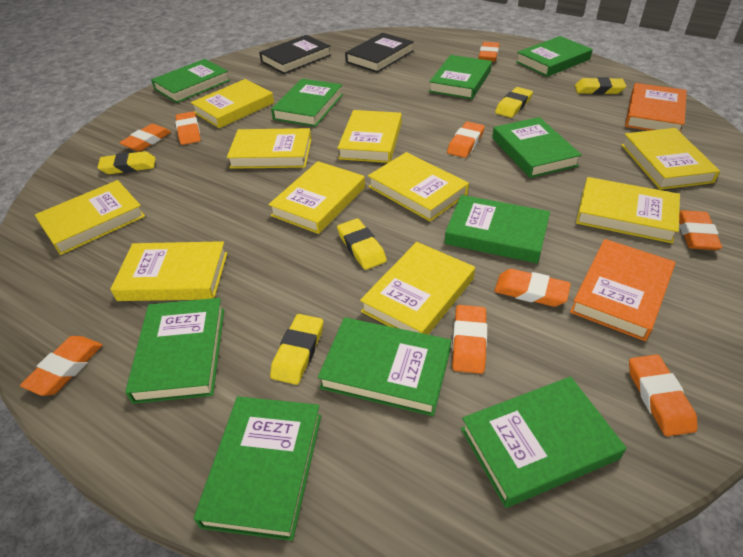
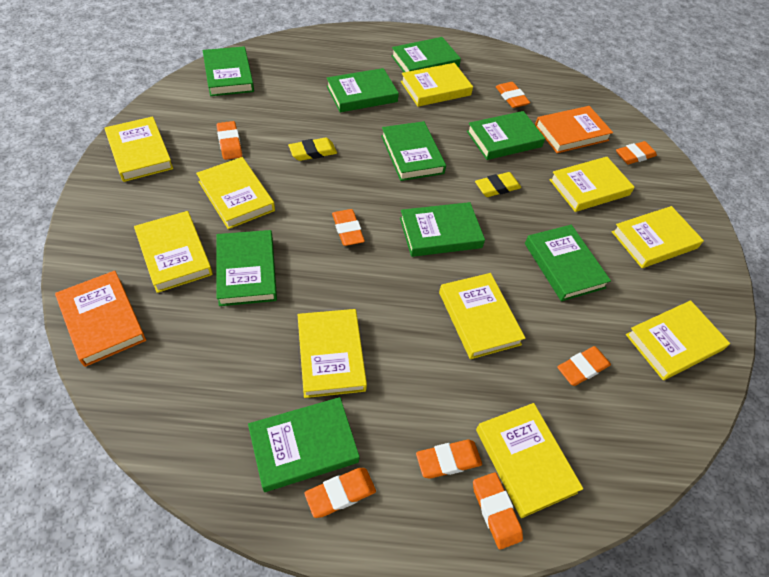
black book: [259,35,331,74] [345,33,414,73] = 2 -> none = 0
green book: [125,298,224,404] [151,59,230,103] [194,397,321,541] [271,79,343,127] [318,317,451,416] [429,55,492,99] [445,195,550,264] [461,377,626,508] [492,117,582,178] [516,36,593,77] = 10 -> [203,46,254,96] [216,230,277,306] [248,397,360,492] [327,68,399,112] [381,121,446,181] [391,37,461,72] [400,202,485,257] [467,111,545,160] [525,225,611,301] = 9
orange eraser: [20,336,102,396] [119,124,171,152] [175,111,201,145] [447,122,485,158] [452,305,487,374] [479,42,500,62] [494,269,571,307] [629,354,698,436] [679,210,722,250] = 9 -> [216,121,242,160] [304,468,376,518] [332,209,365,246] [416,439,482,479] [473,472,523,550] [496,82,530,108] [557,346,611,386] [616,141,657,164] = 8
yellow eraser: [97,151,156,174] [270,314,323,385] [337,218,387,270] [495,87,533,118] [575,77,626,94] = 5 -> [288,138,337,161] [475,172,521,197] = 2

